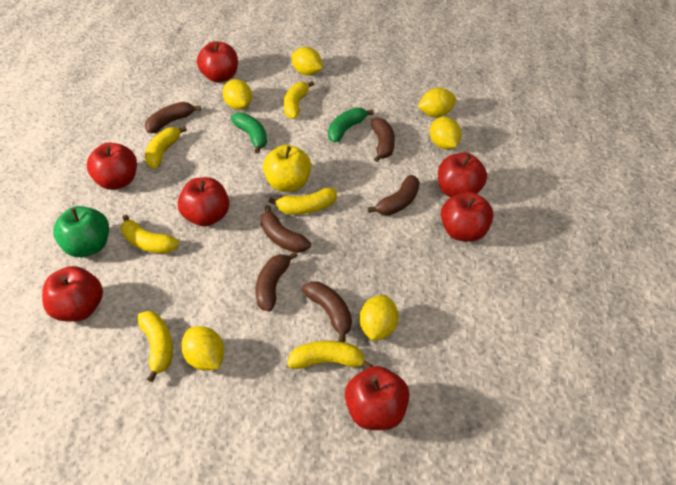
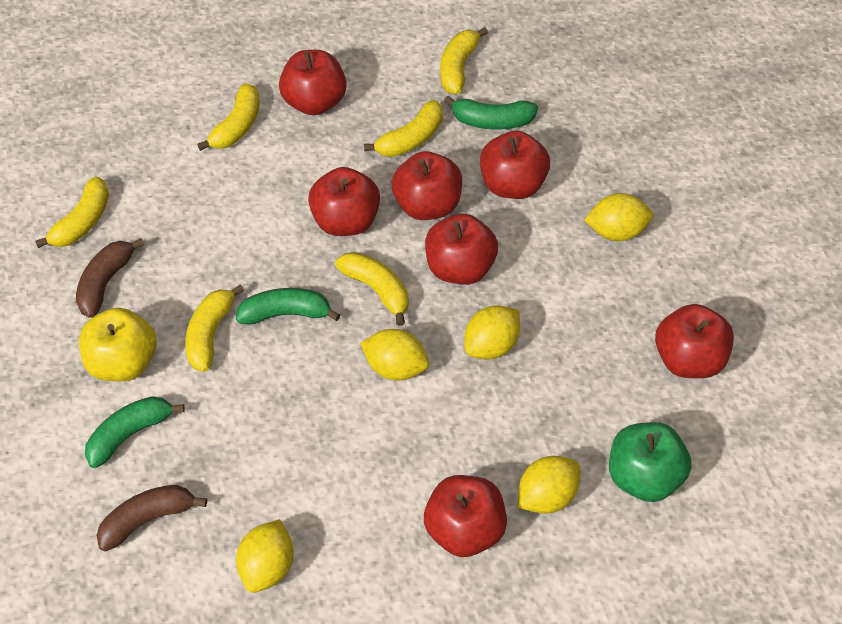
brown banana: [145,102,201,133] [256,251,298,312] [261,205,311,253] [302,281,352,342] [368,175,420,215] [371,117,395,162] = 6 -> [76,238,145,318] [96,485,207,551] = 2
green banana: [231,113,267,153] [328,107,374,143] = 2 -> [85,396,185,468] [236,288,341,325] [444,95,538,130] = 3
yellow lemon: [181,326,224,371] [223,79,252,110] [291,47,323,75] [359,295,399,341] [418,88,456,117] [430,117,461,149] = 6 -> [236,519,293,593] [360,329,429,380] [465,305,520,359] [518,456,580,514] [584,193,653,241] = 5

